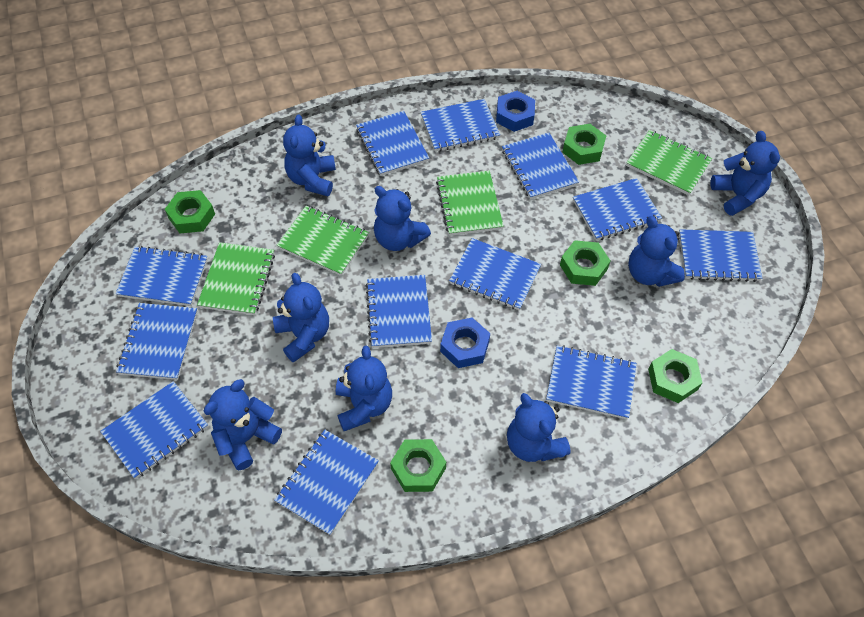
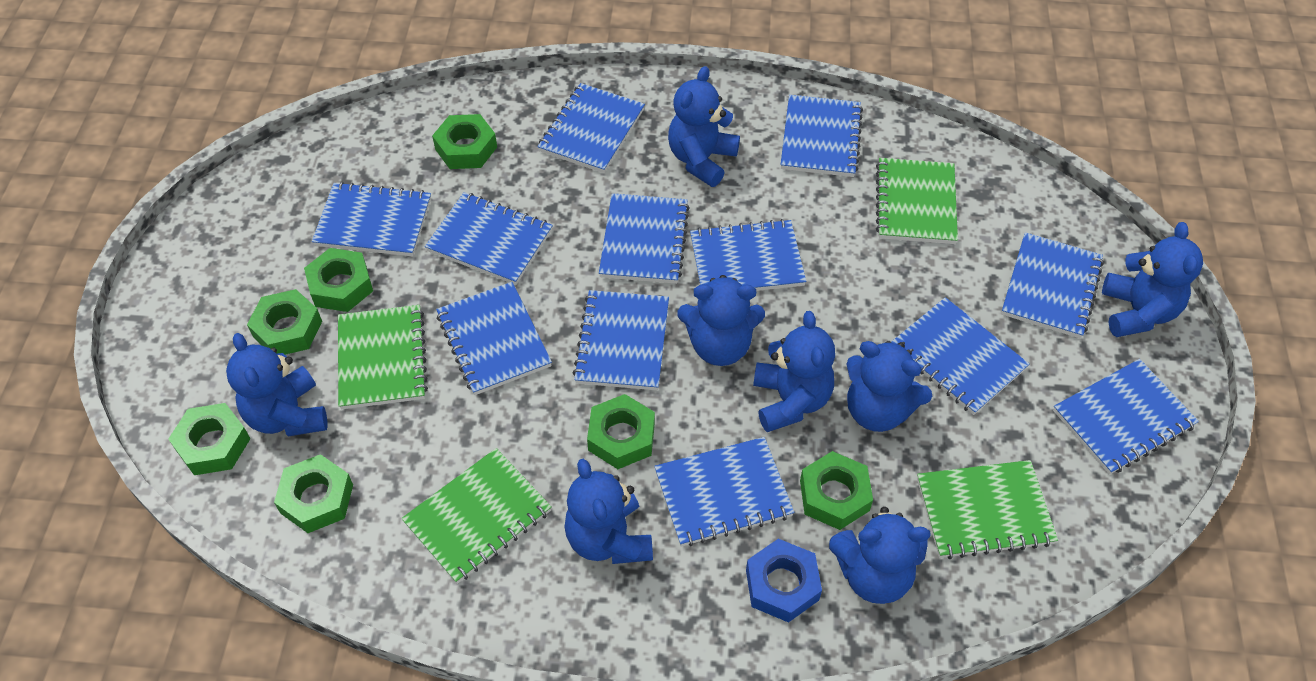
blue nut: [440,318,490,368] [496,91,535,132] = 2 -> [746,539,822,623] = 1
green nut: [165,190,215,233] [390,439,446,492] [560,240,611,286] [562,124,606,165] [648,349,703,403] = 5 -> [168,403,251,475] [247,289,322,355] [274,454,353,533] [304,248,373,312] [432,114,497,169] [587,394,655,469] [800,451,873,530] = 7

